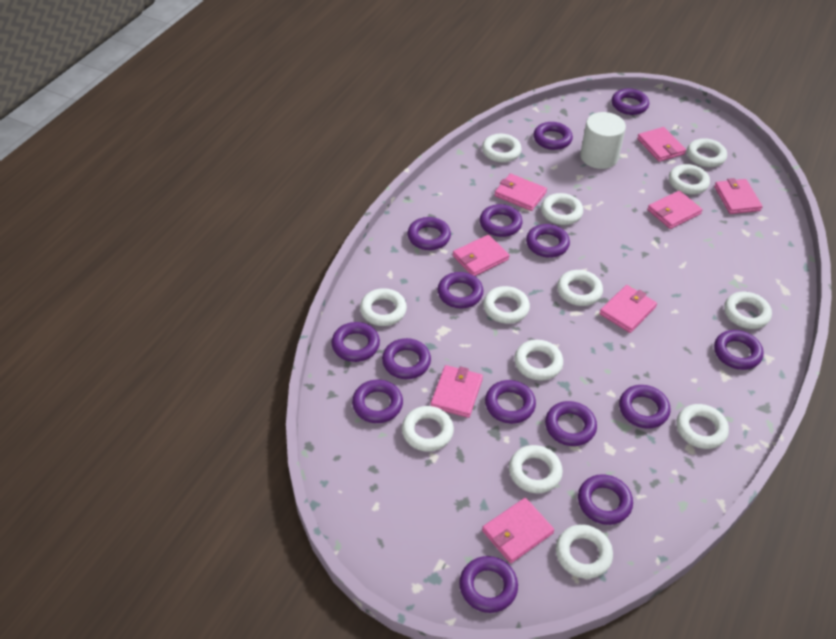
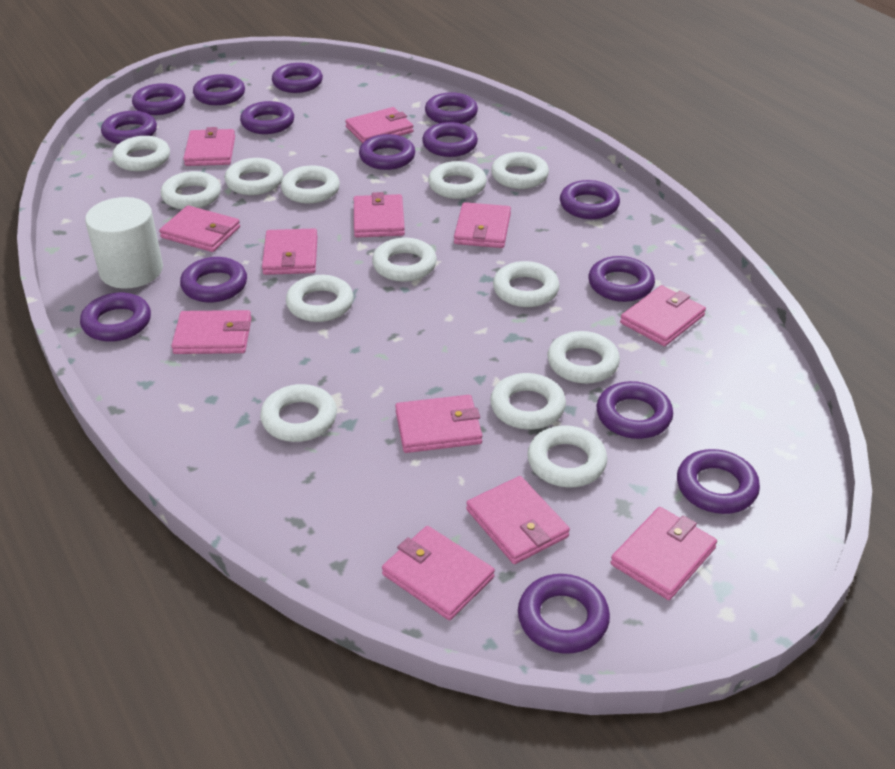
pink wallet: [430,365,483,418] [453,235,509,276] [482,498,554,564] [494,173,547,211] [599,285,657,333] [637,127,686,162] [647,190,703,229] [714,178,763,214] = 8 -> [159,205,240,252] [172,310,252,354] [183,127,235,166] [262,228,318,275] [345,107,414,143] [354,192,405,237] [382,526,495,620] [395,395,482,453] [454,202,511,248] [466,476,570,564] [611,507,717,600] [620,285,706,346] = 12

